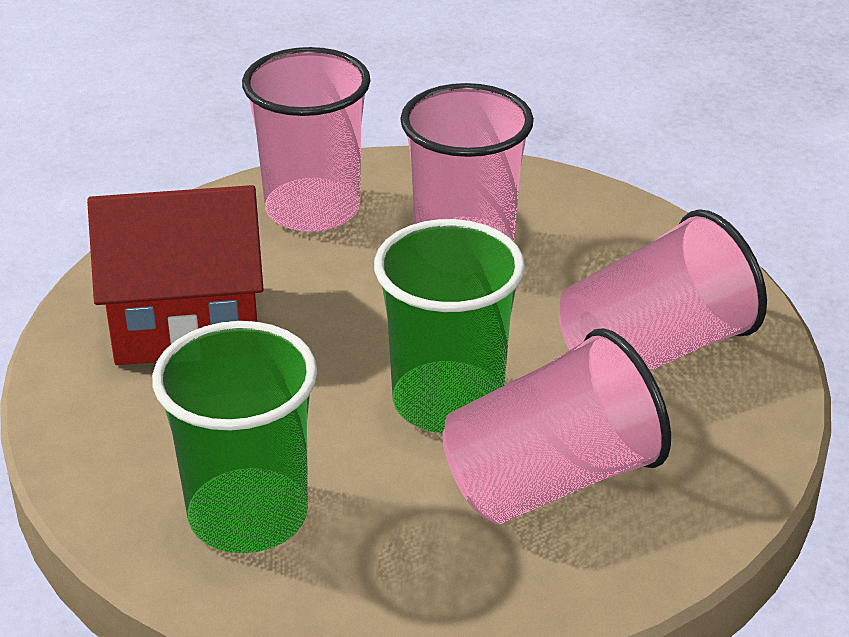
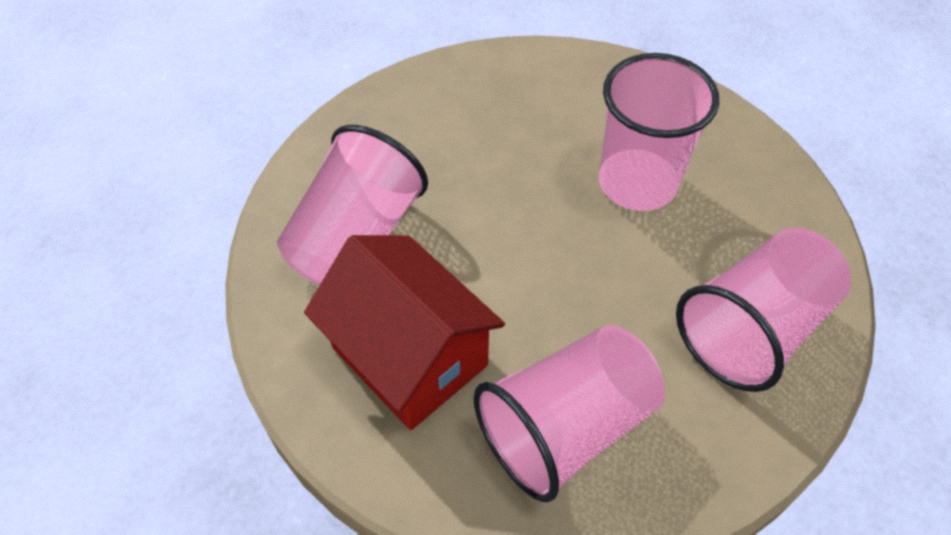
green cup: [152,321,317,553] [374,219,525,433] = 2 -> none = 0

